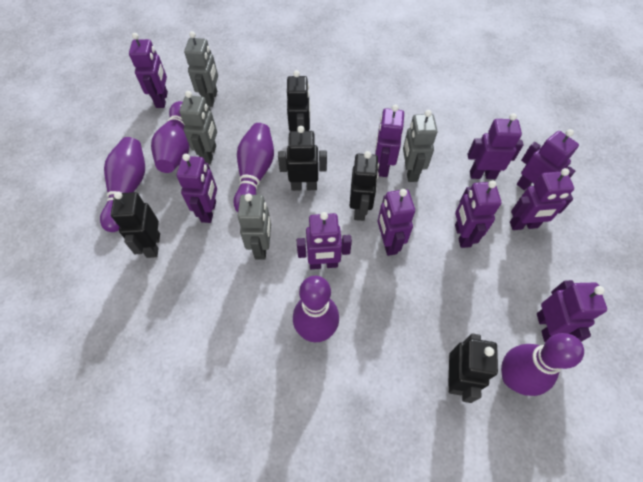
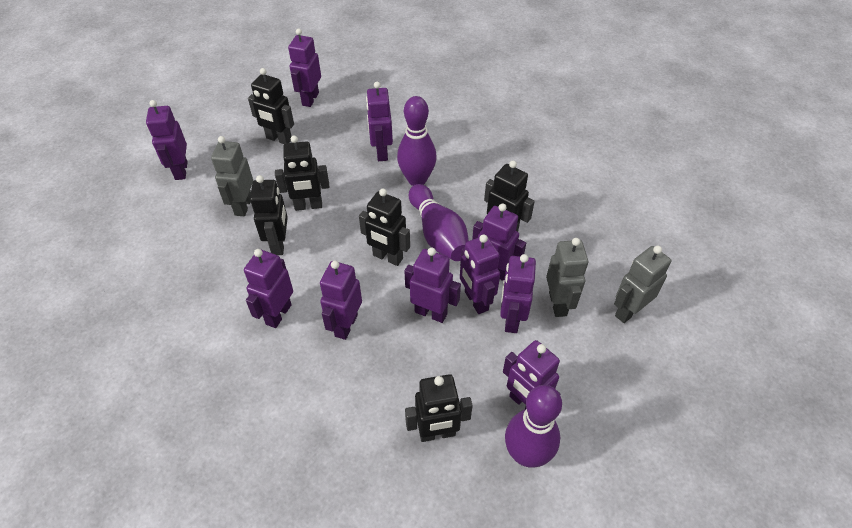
black robot: [111,191,160,258] [278,126,327,191] [287,70,310,131] [350,151,379,221] [448,334,498,403] = 5 -> [248,68,294,144] [250,175,288,255] [275,136,329,211] [359,189,410,266] [405,374,473,442] [484,161,535,232] = 6
grey robot: [179,91,217,164] [184,31,218,107] [238,193,271,260] [403,110,438,182] = 4 -> [211,136,253,216] [546,238,588,317] [614,246,672,323] = 3
purple bowling pin: [100,137,145,232] [151,101,189,173] [233,123,274,212] [293,276,339,342] [501,333,584,396] = 5 -> [397,96,437,186] [409,184,469,261] [505,385,562,467] = 3

